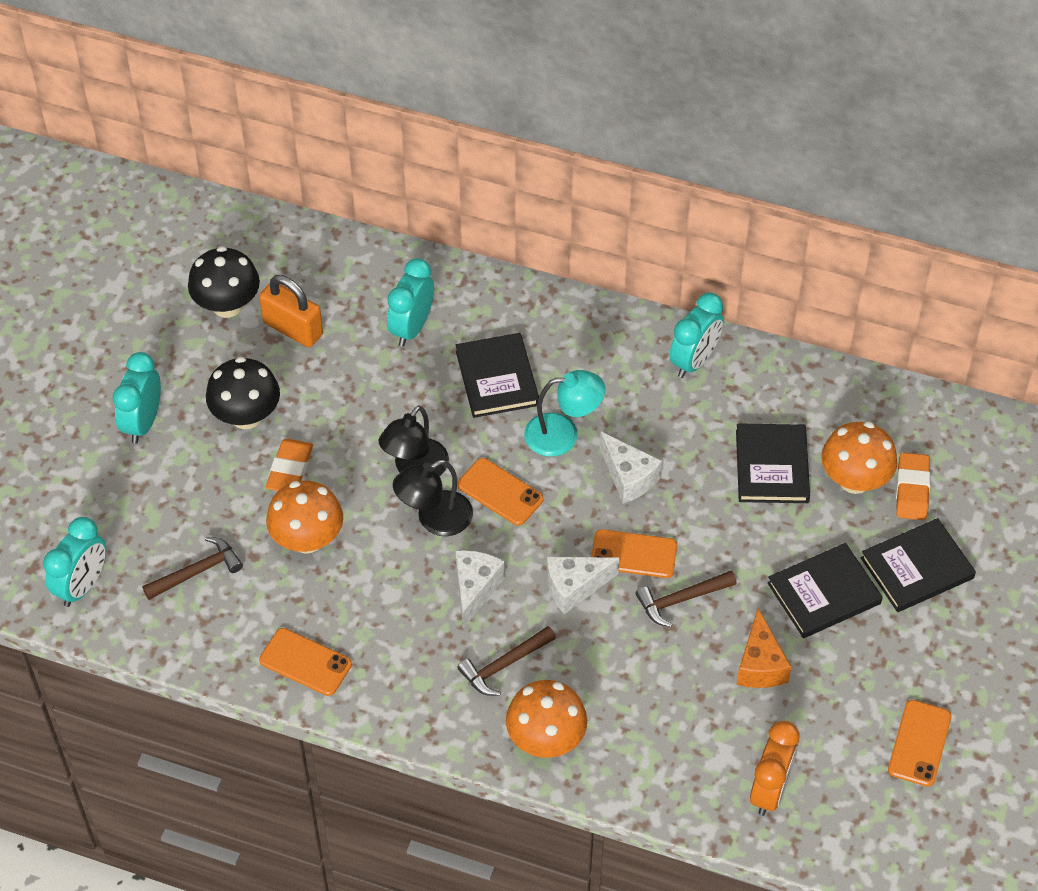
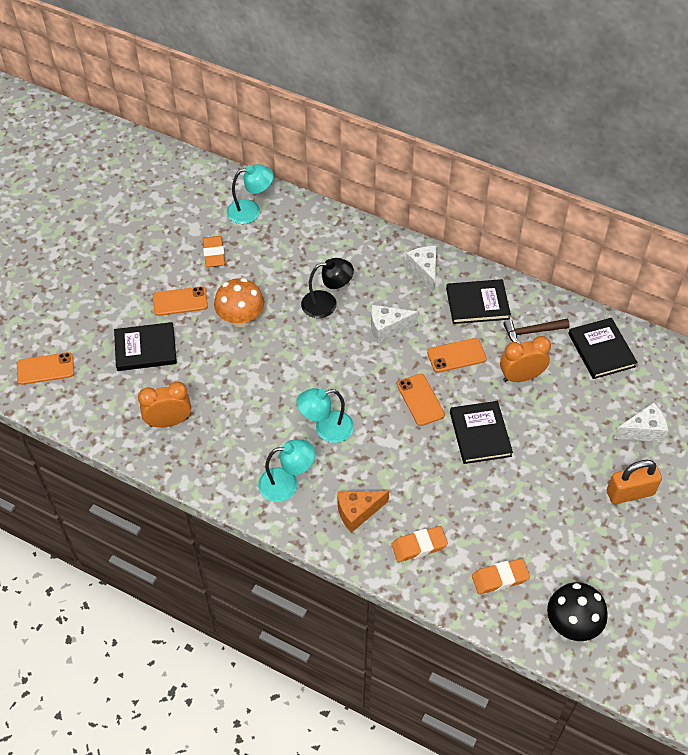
black lamp: [379,405,449,476] [393,460,473,536] = 2 -> [301,258,354,318] = 1
black mushroom: [188,246,260,318] [206,357,280,429] = 2 -> [547,582,608,641] = 1
brown hammer: [142,537,243,600] [457,626,556,696] [635,571,737,627] = 3 -> [503,319,570,344] = 1
orange clock: [750,721,799,816] = 1 -> [138,382,191,428] [500,336,551,382] = 2
orange eraser: [266,439,313,491] [896,452,931,520] = 2 -> [203,236,225,267] [391,526,448,562] [472,558,530,594] = 3
orange mushroom: [266,481,343,554] [506,680,587,758] [821,422,897,494] = 3 -> [214,278,264,327] = 1
turquoise clock: [43,517,106,607] [113,352,161,444] [387,258,434,347] [669,293,724,378] = 4 -> none = 0
turquoise lamp: [524,370,605,457] = 1 -> [227,164,273,224] [258,439,315,502] [296,388,354,443] = 3

